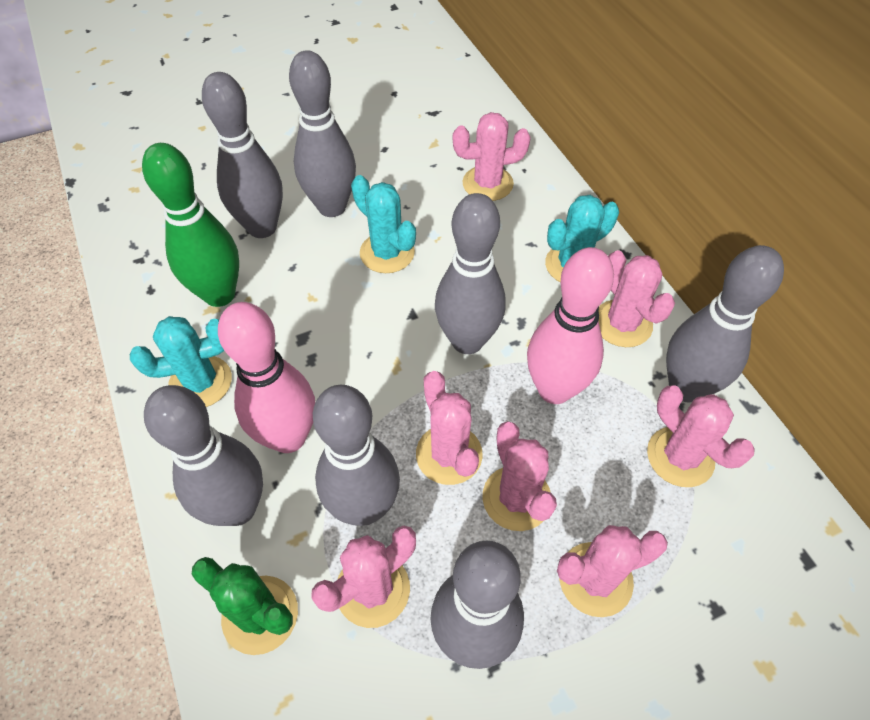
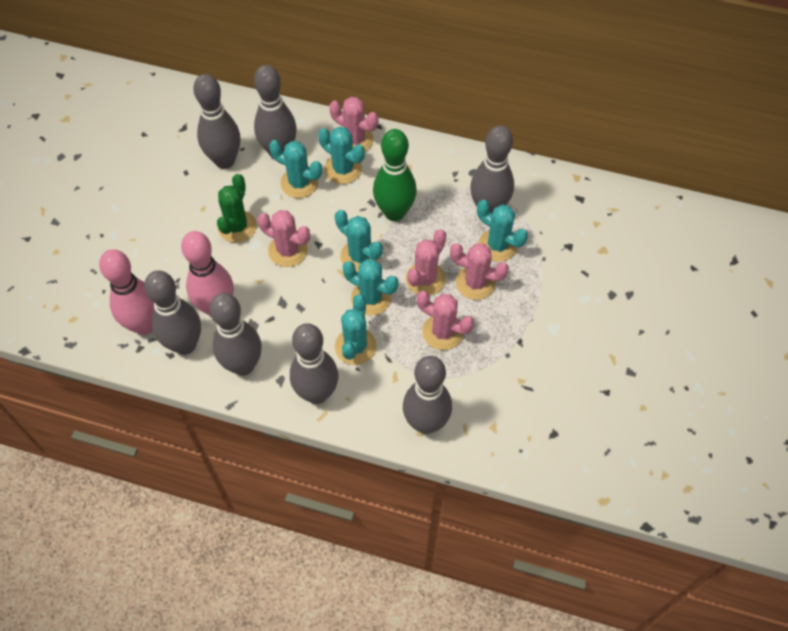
pink cactus: [311,526,416,628] [416,371,483,485] [453,112,531,201] [483,421,557,531] [557,525,668,617] [598,250,675,347] [647,386,755,487] = 7 -> [257,210,310,267] [329,97,378,151] [406,229,446,296] [417,291,474,350] [450,243,509,300] = 5
turquoise cactus: [130,316,232,407] [351,175,416,273] [545,195,619,282] = 3 -> [269,140,322,198] [318,126,365,184] [335,210,383,272] [335,294,377,365] [343,259,398,315] [477,200,528,262] = 6

